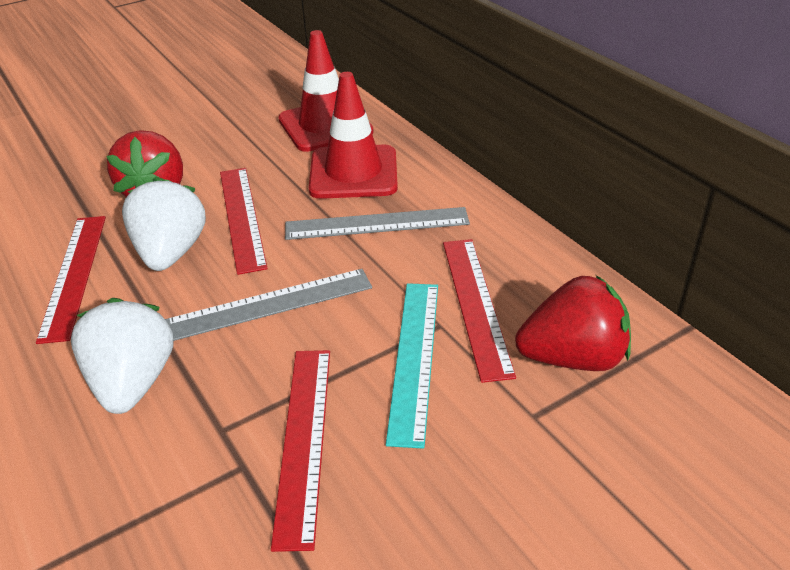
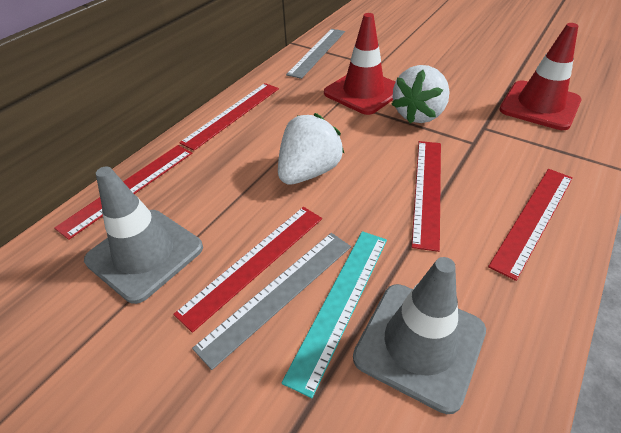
grey traffic cone: none = 0 -> [84,167,203,304] [353,257,486,414] = 2
red ruler: [36,216,106,344] [220,168,268,275] [271,350,330,552] [443,239,516,383] = 4 -> [54,145,192,240] [173,207,322,333] [179,83,279,151] [411,141,441,252] [488,169,573,281] = 5
red strawberry: [107,130,183,197] [515,275,631,371] = 2 -> none = 0

